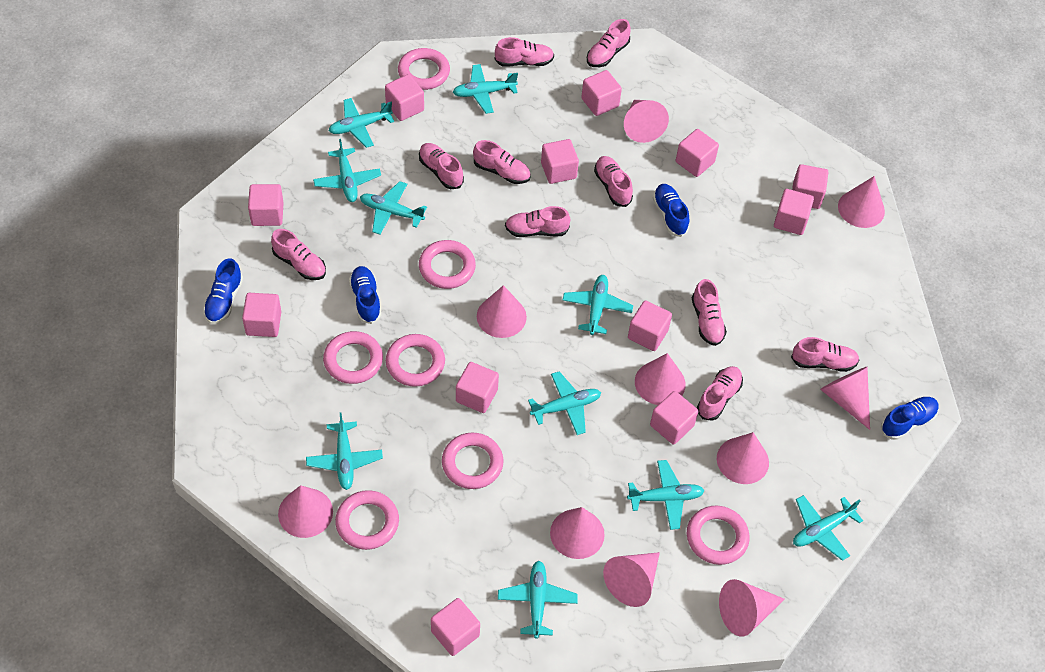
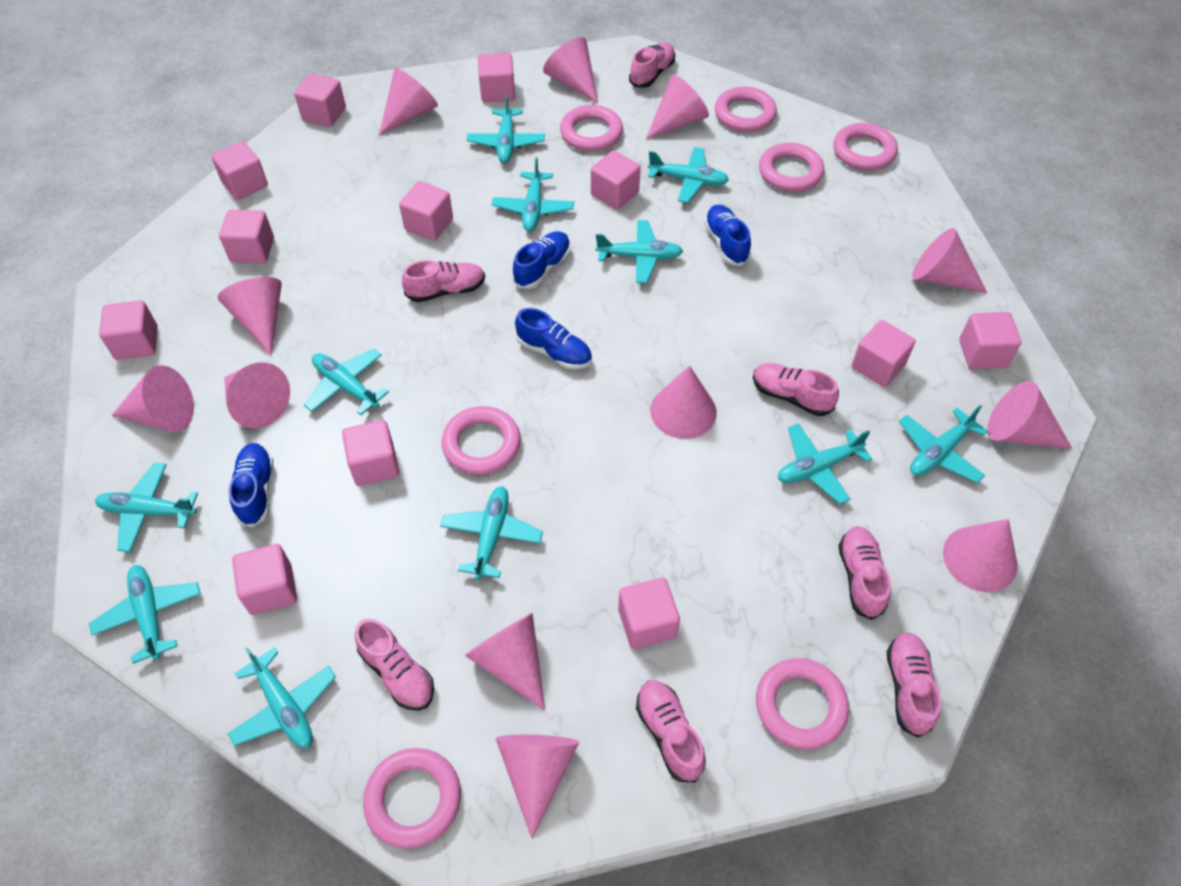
pink cone: [278,485,333,538] [477,285,527,338] [550,507,605,559] [603,552,660,607] [624,100,669,143] [635,353,686,405] [717,432,769,484] [719,579,785,637] [820,367,870,430] [838,176,885,228] = 10 -> [111,365,194,432] [218,277,282,356] [224,362,290,428] [379,68,438,135] [464,613,545,711] [495,735,579,838] [543,37,598,104] [646,75,709,139] [650,366,717,439] [912,228,987,293] [943,519,1017,592] [987,381,1072,449] = 12
pink shoe: [271,229,326,280] [419,143,464,189] [473,140,531,184] [494,37,554,67] [505,206,571,237] [587,19,631,67] [594,156,633,207] [692,279,727,346] [697,366,743,421] [791,337,859,372] = 10 -> [355,619,434,710] [402,260,485,302] [629,42,675,88] [636,680,706,782] [753,363,839,416] [838,526,891,620] [887,632,941,738] = 7
turquoise plane: [306,413,383,490] [313,139,381,202] [328,98,394,148] [360,181,427,235] [453,64,518,114] [498,561,578,639] [528,371,601,435] [563,275,633,335] [627,460,705,530] [793,495,863,561] = 10 -> [89,565,201,664] [95,463,198,552] [227,647,336,748] [304,349,389,415] [440,486,543,580] [467,94,545,163] [492,157,574,231] [596,220,683,283] [648,147,729,203] [778,423,872,504] [899,405,988,483] = 11

